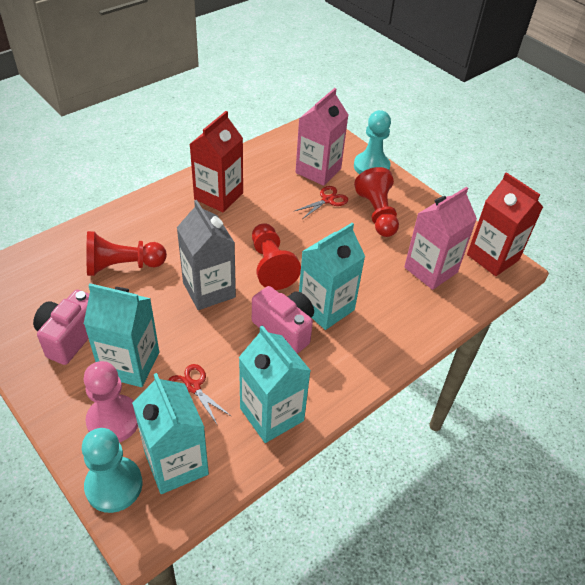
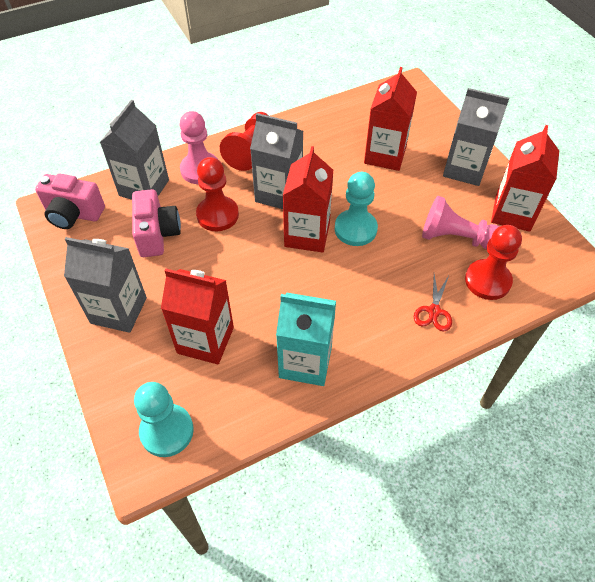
grey carton: [177,200,236,310] = 1 -> [64,237,147,333] [100,99,169,200] [250,113,303,209] [443,88,509,186] = 4
pink carton: [295,88,348,186] [404,187,477,290] = 2 -> none = 0
pink pawn: [84,361,138,442] = 1 -> [179,111,218,184] [422,196,500,249] = 2
red carton: [190,111,243,212] [467,172,543,276] = 2 -> [161,269,234,365] [282,146,333,253] [364,67,417,171] [491,125,559,232] = 4
red scissors: [168,364,231,426] [295,186,348,219] = 2 -> [414,274,452,332] = 1
turquoise carton: [84,283,159,387] [132,373,209,494] [239,325,311,443] [299,223,365,330] = 4 -> [276,293,336,386] = 1

